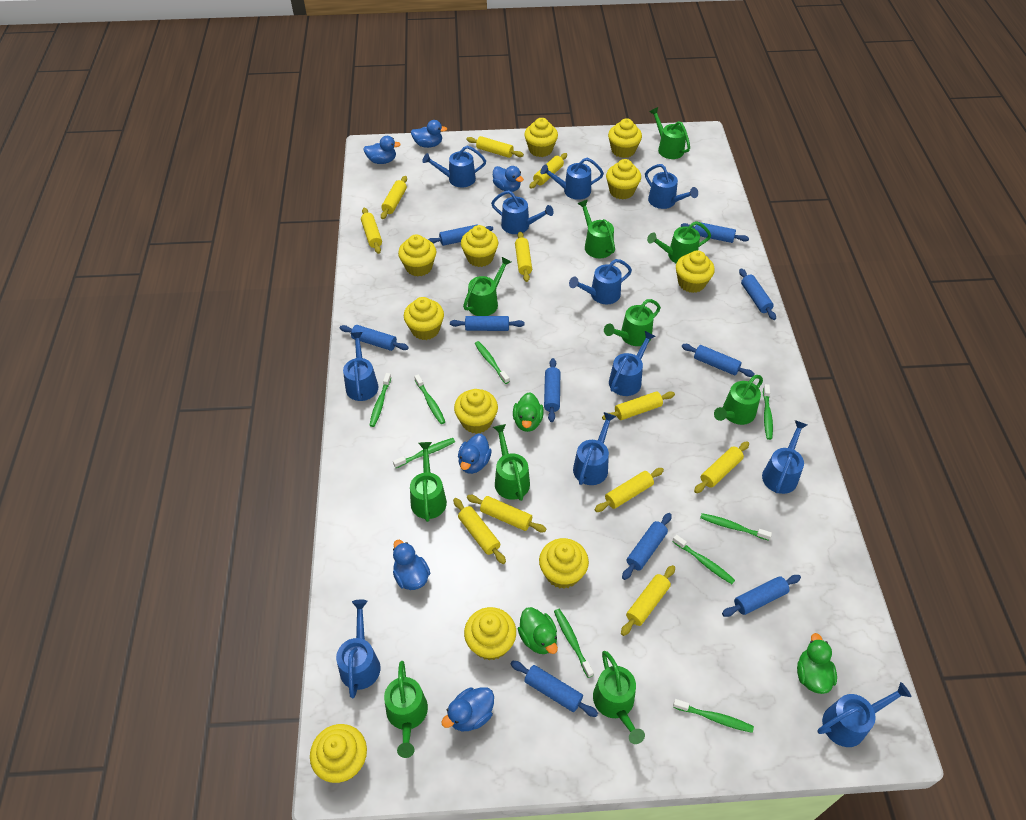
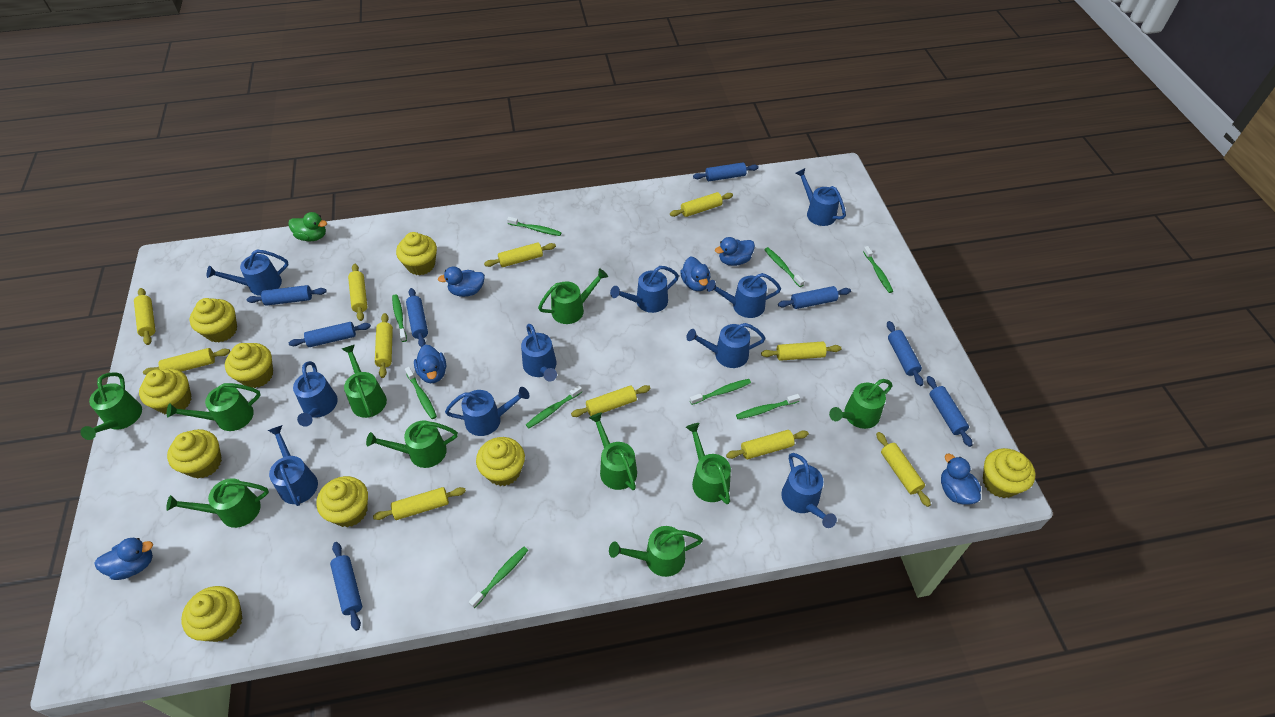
blue rolling pin: [340,325,409,351] [428,225,493,246] [450,316,525,331] [511,661,598,717] [544,358,560,422] [622,513,672,580] [681,222,749,243] [681,344,755,377] [722,575,801,617] [739,268,776,320] = 10 -> [247,285,327,306] [289,322,371,347] [330,542,362,631] [406,288,428,347] [693,162,759,181] [778,286,851,309] [887,321,923,386] [927,376,972,447] = 8
blue watering can: [336,600,380,698] [343,332,378,401] [422,146,486,187] [491,190,554,234] [540,158,604,200] [569,259,632,304] [573,412,616,485] [609,331,656,396] [645,164,698,209] [762,420,807,494] [818,682,911,747] = 11 -> [207,250,288,296] [267,425,318,506] [293,361,338,427] [445,387,530,436] [521,324,557,382] [610,266,679,313] [686,323,766,368] [706,273,781,318] [781,453,837,528] [795,168,846,226] = 10
green duck: [513,392,544,432] [518,607,558,654] [797,633,837,694] = 3 -> [288,212,327,241] = 1
yellow cupcake: [310,724,367,783] [398,234,436,277] [404,297,444,340] [454,389,498,434] [461,225,498,267] [464,607,516,660] [524,118,558,157] [539,538,589,589] [606,159,641,200] [608,118,642,158] [676,250,715,293] = 11 -> [139,369,192,414] [167,429,222,479] [181,586,242,642] [189,298,237,342] [225,343,273,388] [316,476,368,527] [396,232,437,275] [476,437,525,486] [983,448,1035,498] = 9

